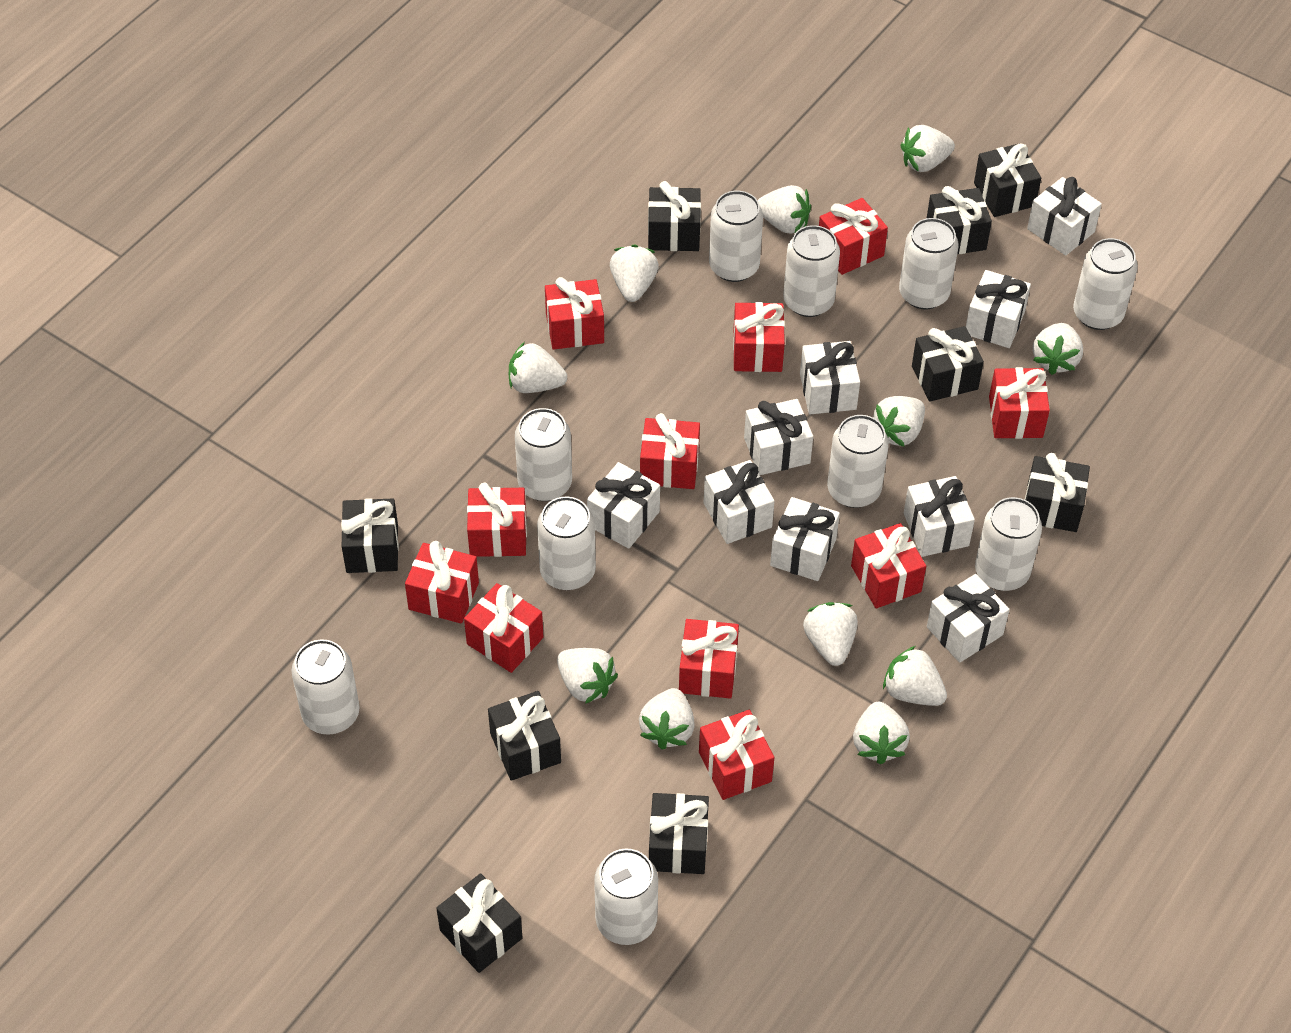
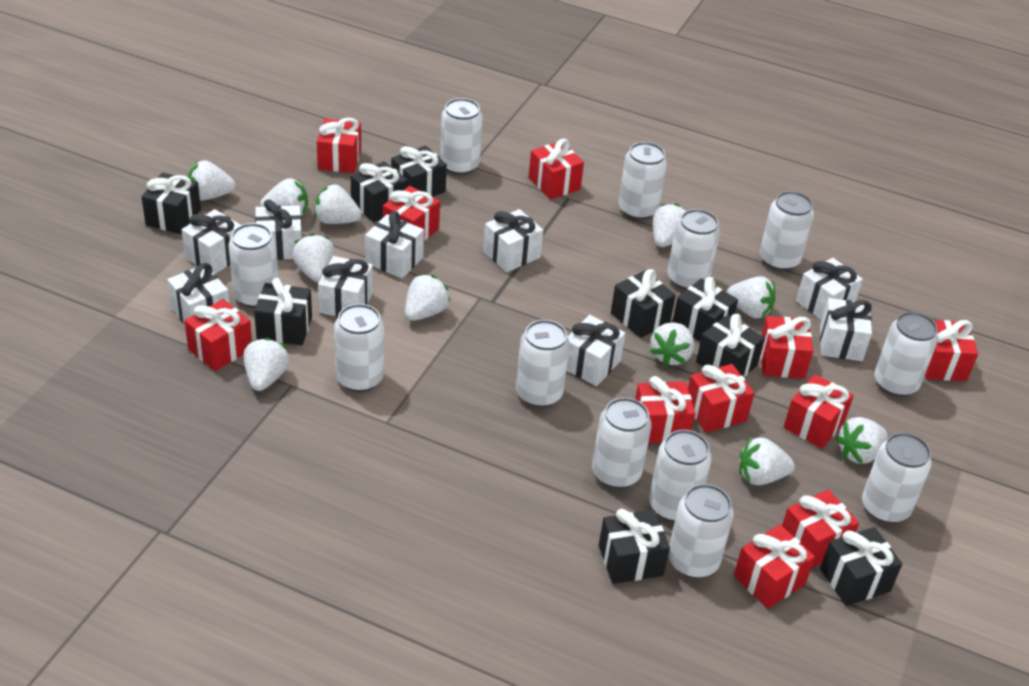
white can: [291,639,360,735] [515,408,572,501] [537,497,596,590] [594,849,658,945] [709,191,763,282] [783,225,840,317] [827,415,889,508] [899,218,959,310] [975,497,1042,591] [1073,238,1138,330] = 10 -> [228,223,278,308] [334,304,384,392] [440,98,483,175] [516,320,570,407] [592,397,652,488] [618,142,667,220] [649,430,712,521] [667,209,720,290] [668,484,734,578] [760,191,814,271] [862,433,932,523] [875,312,938,397] = 12

